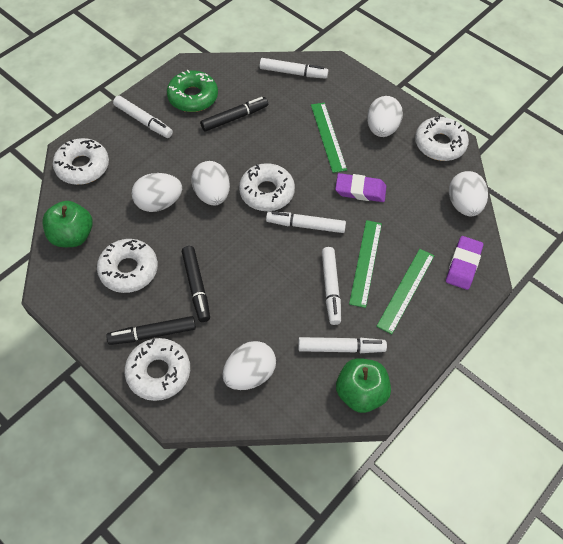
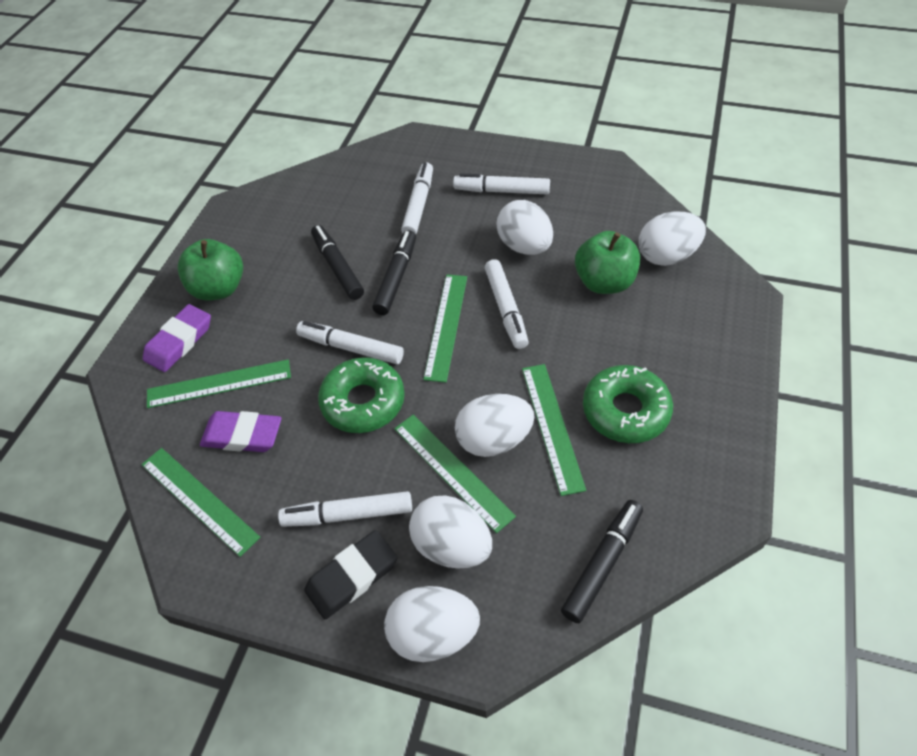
black eraser: none = 0 -> [304,530,397,619] = 1
green donut: [167,70,218,112] = 1 -> [318,357,405,433] [583,365,673,443] = 2
green ruler: [311,102,347,173] [349,220,382,308] [376,249,434,334] = 3 -> [141,448,260,557] [147,359,291,408] [394,415,516,533] [423,275,467,383] [522,364,586,496] = 5
white donut: [53,138,109,185] [97,239,158,293] [125,338,190,401] [239,163,295,211] [415,115,469,161] = 5 -> none = 0

